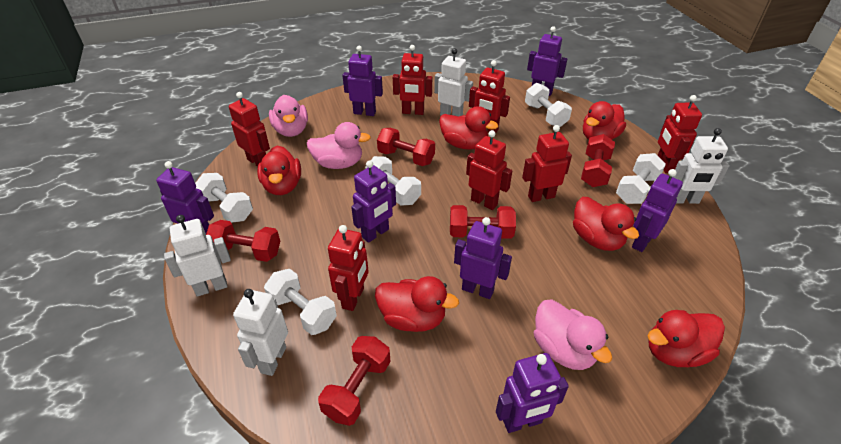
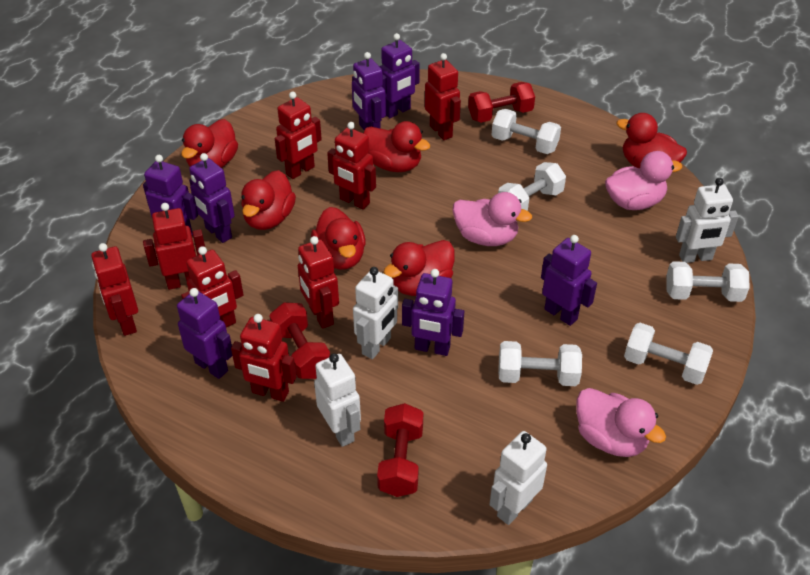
red dumbbell: [206,220,280,262] [318,336,391,426] [377,128,435,166] [450,205,516,239] [581,134,615,187] = 5 -> [269,302,330,379] [377,403,423,497] [468,82,535,123] = 3
red robot: [229,92,270,167] [328,225,369,311] [393,45,432,115] [466,130,512,210] [469,60,510,133] [522,125,572,202] [658,95,702,173] = 7 -> [91,243,138,336] [143,203,205,290] [181,246,244,328] [231,314,296,402] [275,92,322,179] [298,236,339,329] [327,122,376,210] [425,53,461,140] = 8

